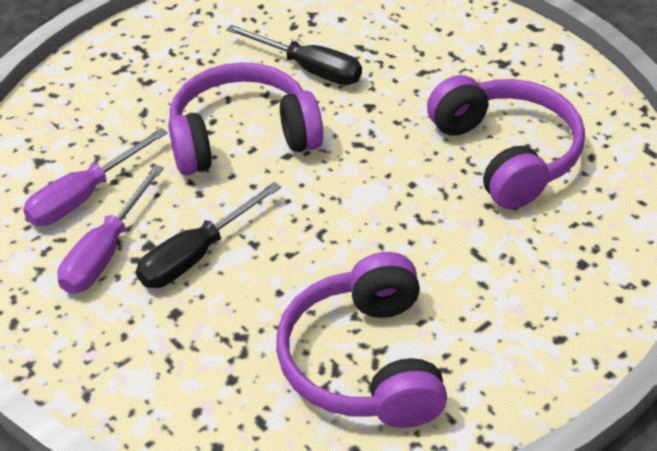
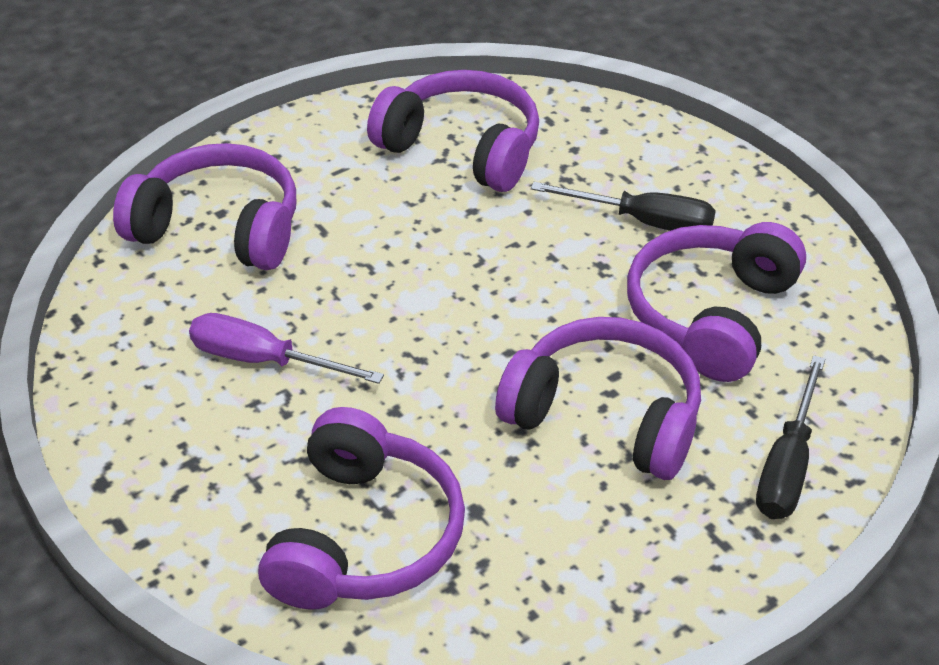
purple headphones: [168,62,323,175] [276,252,447,428] [427,75,585,209] = 3 -> [113,143,296,270] [258,407,465,610] [367,70,539,192] [495,317,701,480] [627,222,806,382] = 5
purple screwdriver: [23,128,167,226] [57,165,164,294] = 2 -> [189,313,384,384] = 1

